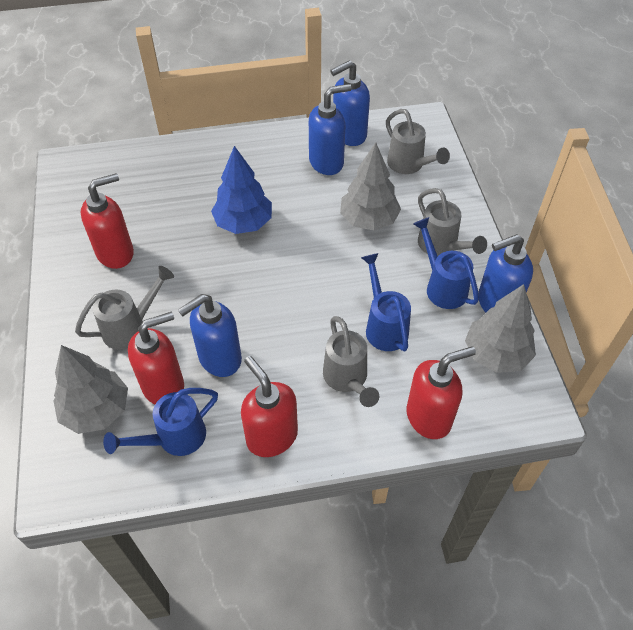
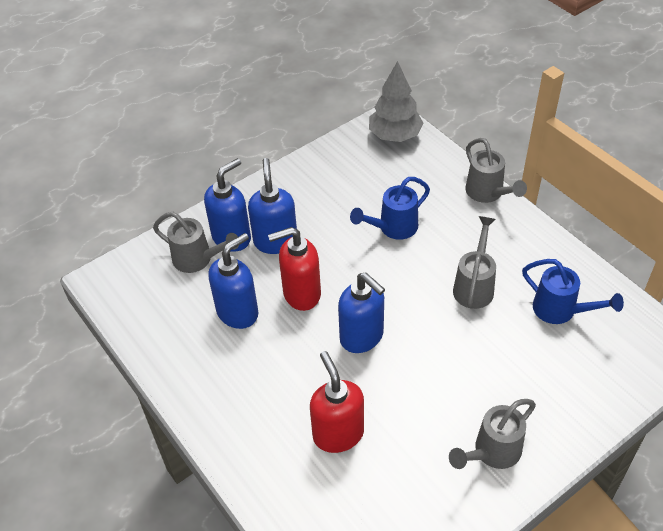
blue tree: [211,146,272,234] = 1 -> none = 0
blue watering can: [103,388,218,456] [361,253,411,352] [413,217,479,309] = 3 -> [350,177,430,240] [522,259,624,324] = 2
grey tree: [53,345,128,434] [340,143,401,230] [465,284,536,373] = 3 -> [369,61,423,142] = 1
red soap dispenser: [80,173,134,269] [128,311,184,404] [241,356,298,457] [407,346,476,439] = 4 -> [268,227,321,311] [310,351,364,453] = 2

